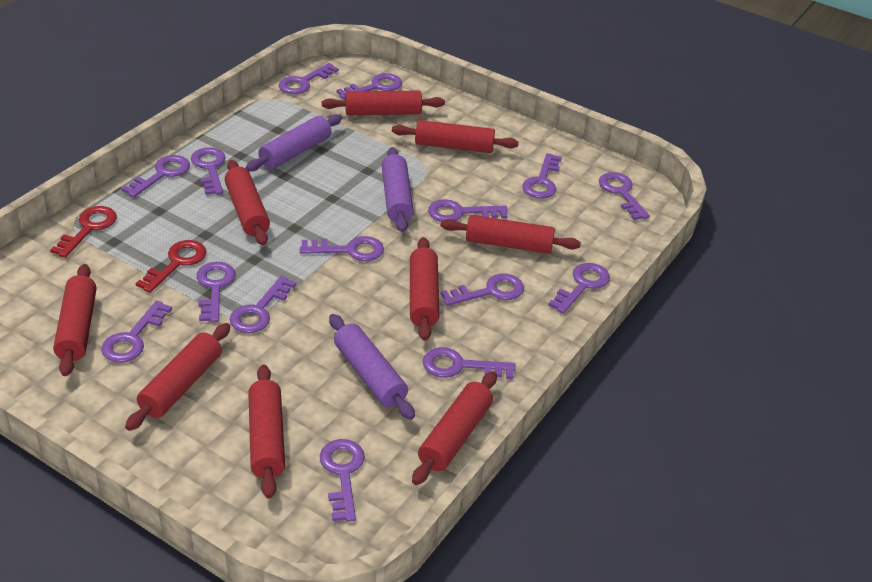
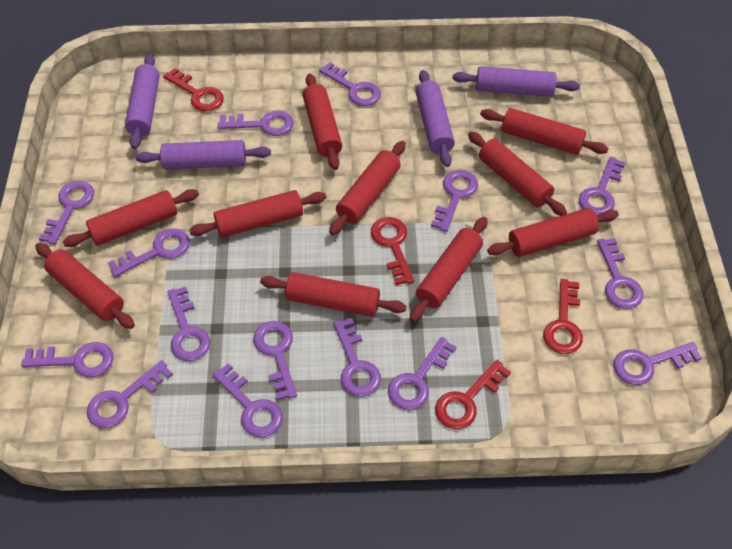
purple rolling pin: [246,114,342,172] [329,314,415,420] [382,147,414,232] = 3 -> [125,54,160,149] [135,140,271,170] [416,70,455,167] [453,66,580,97] = 4
red key: [50,206,117,258] [135,240,206,293] = 2 -> [163,68,224,111] [371,217,414,285] [435,360,511,429] [543,279,583,354] = 4
red rolling pin: [53,264,96,376] [125,323,230,431] [224,160,270,245] [248,364,285,498] [322,91,445,115] [392,120,519,153] [410,237,439,341] [412,371,497,485] [440,215,581,254] = 9 -> [35,243,135,329] [63,189,199,247] [189,190,326,238] [260,272,407,317] [303,74,342,170] [329,141,406,235] [410,217,488,322] [468,131,567,216] [480,108,609,155] [487,208,619,257] = 10

